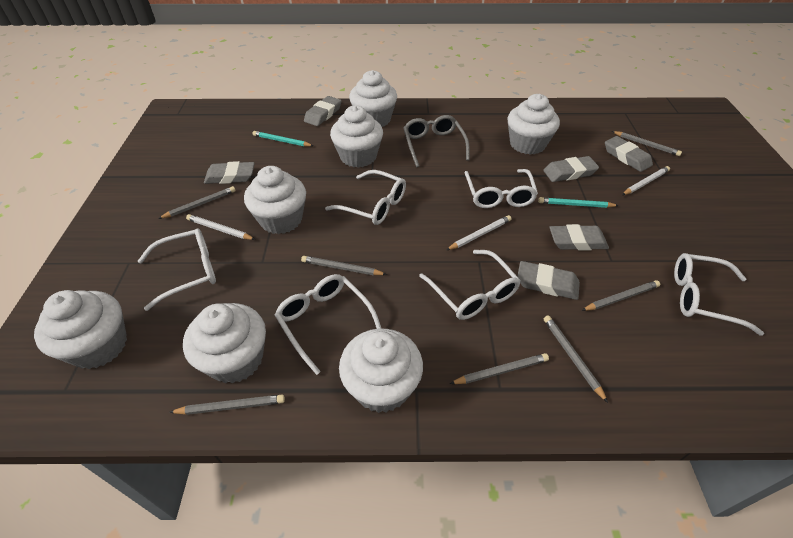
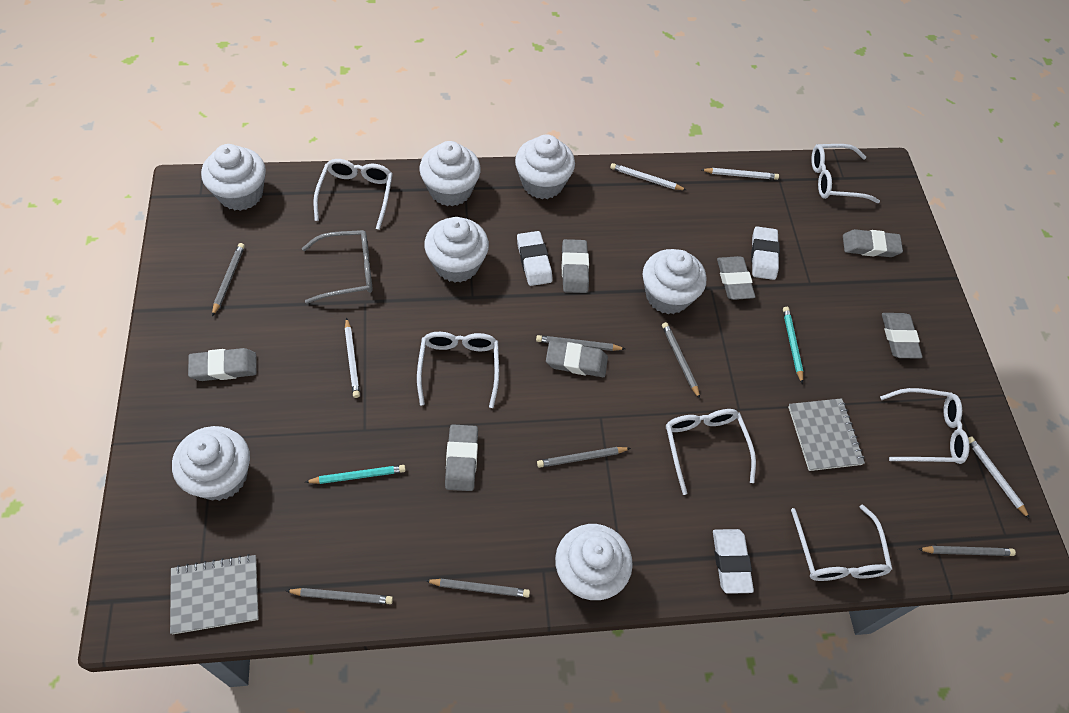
grey eraser: [204,161,255,184] [304,96,342,126] [517,261,580,300] [543,156,599,182] [549,224,609,250] [605,136,653,172] = 6 -> [188,348,257,381] [445,424,478,491] [546,341,608,377] [562,239,589,293] [717,256,755,300] [843,229,903,257] [882,313,923,358] = 7
grey notebook: none = 0 -> [170,554,258,634] [788,398,865,471] = 2
white eraser: none = 0 -> [517,231,553,286] [713,529,754,594] [751,226,780,280] = 3
white pencil: [186,214,256,240] [447,215,512,250] [622,166,670,195] = 3 -> [345,317,360,398] [610,163,686,190] [701,168,779,180] [968,436,1030,519] = 4

